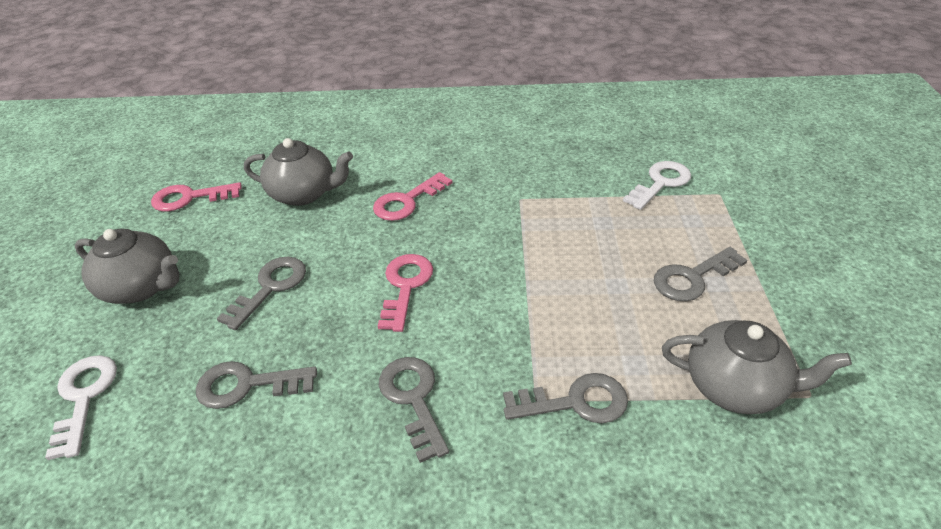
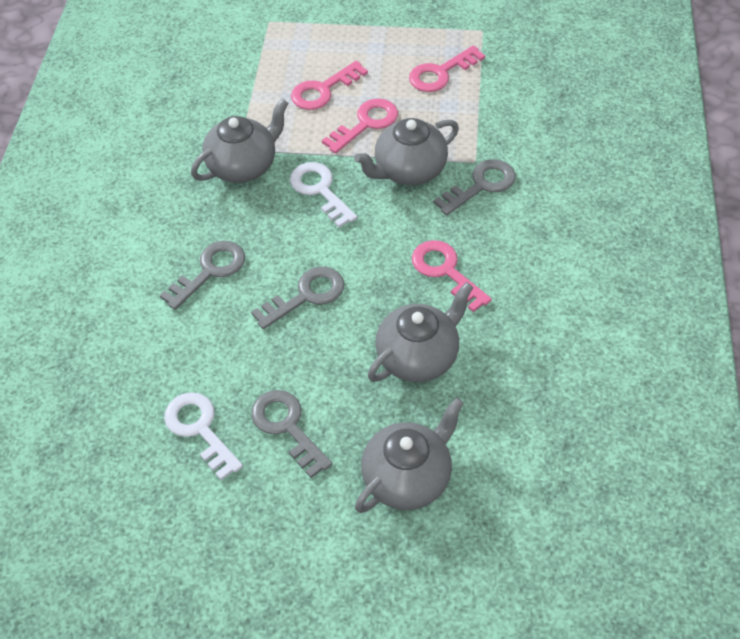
grey key: [196,361,317,409] [217,257,306,330] [379,357,449,463] [503,373,628,423] [654,247,748,301] = 5 -> [160,241,245,310] [251,267,344,329] [251,390,332,478] [433,159,516,216] = 4
grey teapot: [75,229,179,304] [244,138,353,206] [662,320,852,414] = 3 -> [191,99,289,183] [354,118,459,185] [355,397,464,513] [368,282,474,382] = 4
pink key: [151,182,242,212] [373,172,453,221] [378,254,433,332] = 3 -> [291,61,368,110] [322,99,398,153] [409,45,485,92] [412,240,491,312] = 4

